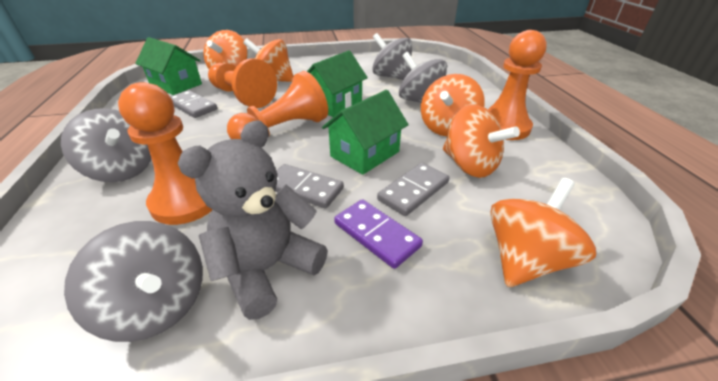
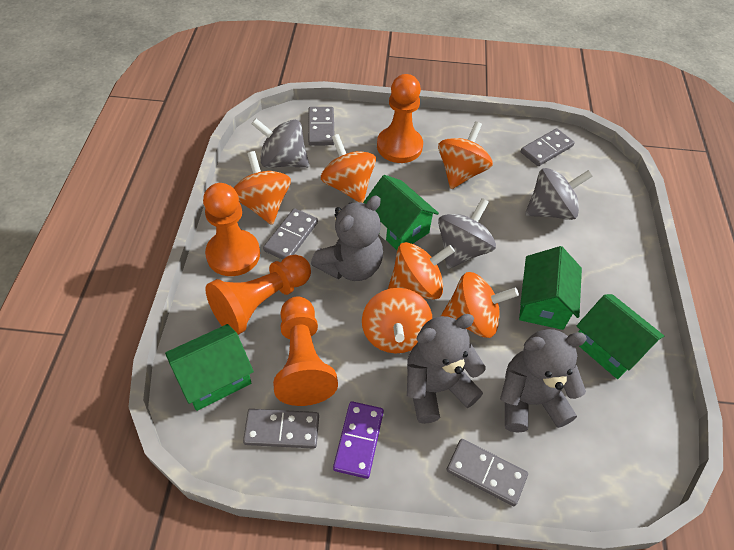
green house: [135,37,202,95] [307,50,368,117] [322,90,409,175] = 3 -> [165,324,254,411] [363,175,439,250] [519,246,582,330] [577,294,664,379] = 4
grey domino: [170,90,217,118] [275,164,344,209] [377,163,449,216] = 3 -> [243,409,319,449] [263,208,318,260] [308,107,334,145] [447,439,528,506] [521,128,575,166] = 5
grey spinning top: [61,108,151,182] [64,221,203,342] [372,33,412,80] [399,52,447,103] = 4 -> [252,118,309,168] [438,198,496,269] [525,168,593,220] = 3
grey teddy bear: [178,120,328,320] = 1 -> [311,196,383,281] [407,314,486,424] [500,329,587,433] = 3
orange spinning top: [203,30,248,69] [243,38,293,82] [421,74,485,137] [443,104,520,178] [490,178,596,287] = 5 -> [234,151,291,225] [321,134,376,203] [362,288,432,353] [388,242,455,300] [438,121,493,189] [441,272,519,338] = 6

